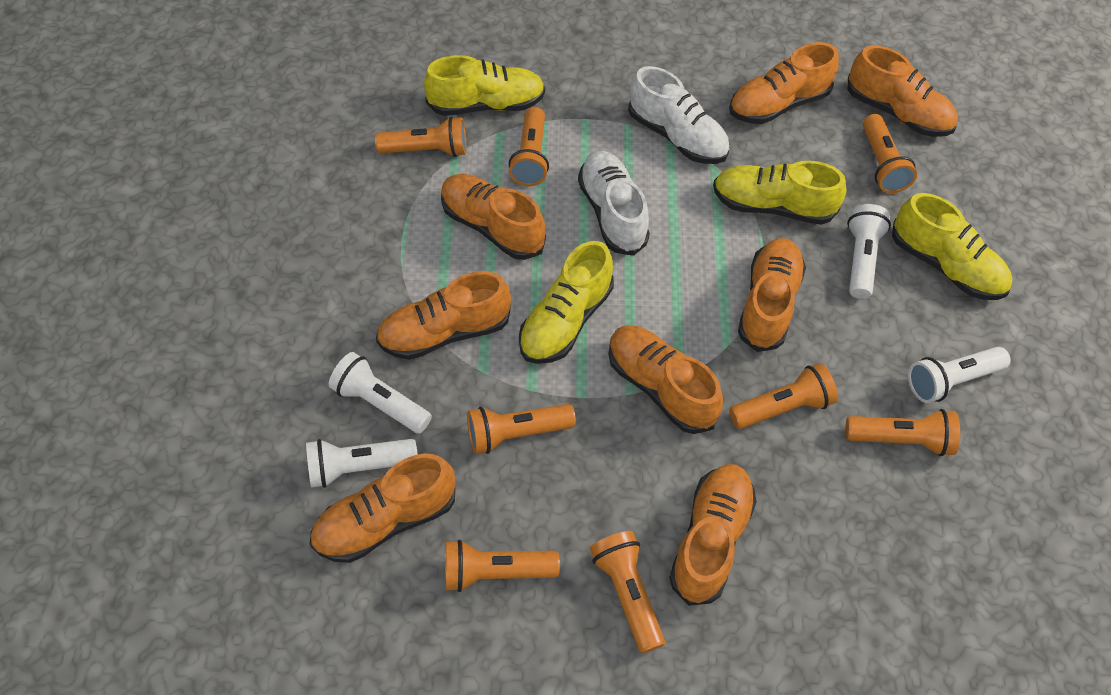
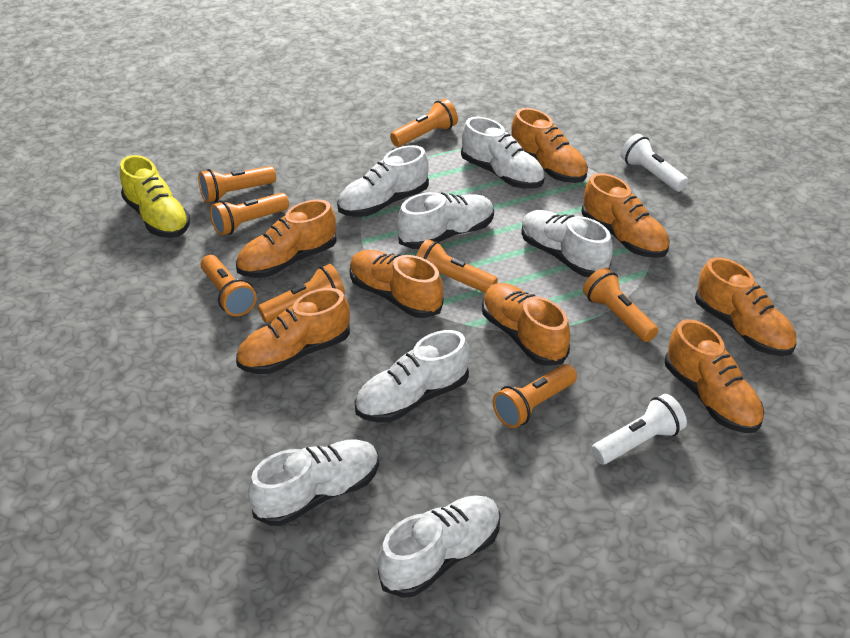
white flashlight: [306,439,418,488] [329,352,432,434] [847,204,891,299] [908,347,1011,403] = 4 -> [591,394,687,465] [621,134,688,192] = 2
white shoe: [578,151,650,256] [628,66,730,164] = 2 -> [248,439,379,526] [337,145,429,217] [355,330,469,422] [378,495,501,598] [397,192,494,249] [461,117,544,189] [521,210,613,277] = 7
yellow shoe: [424,55,545,116] [519,241,614,364] [713,161,846,225] [892,193,1013,300] = 4 -> [120,155,190,238] = 1

